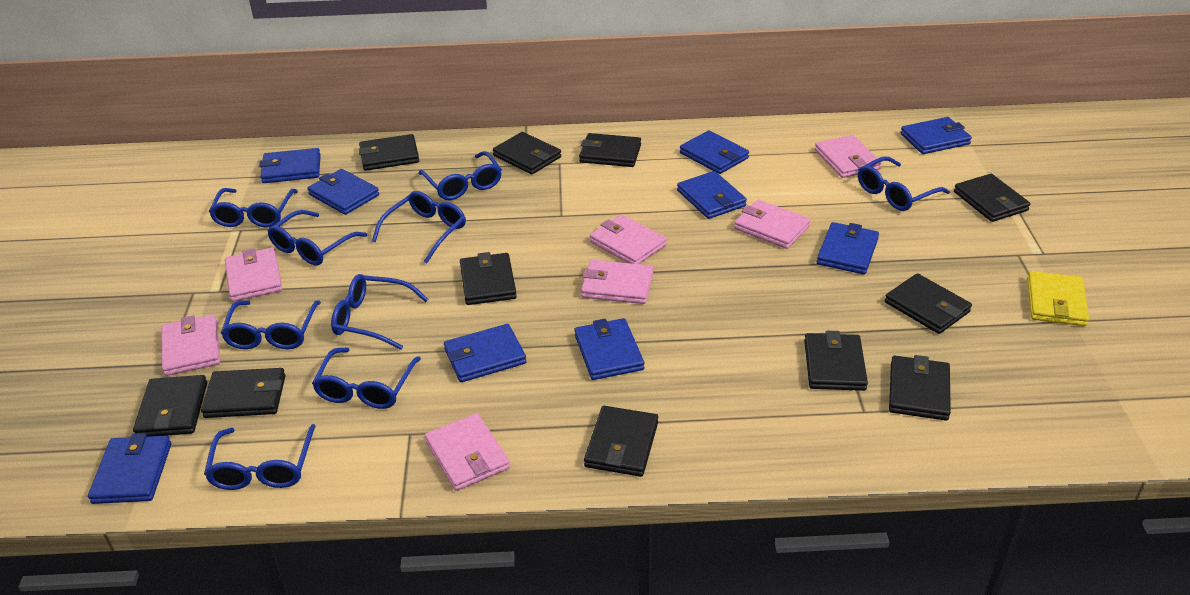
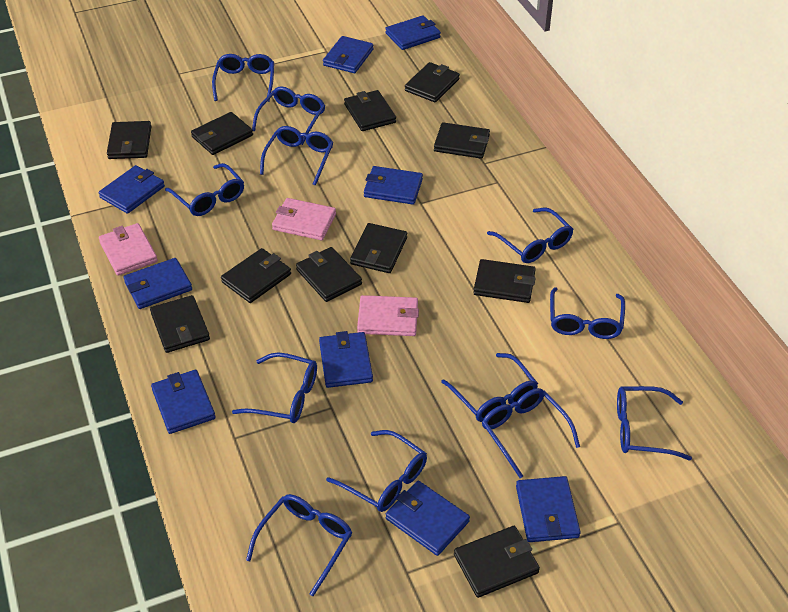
blue glasses: [204,424,316,490] [209,188,298,228] [221,300,321,349] [268,210,367,265] [312,347,421,409] [331,274,429,350] [372,191,466,263] [418,151,502,200] [858,156,950,211] = 9 -> [165,163,244,216] [212,54,274,102] [232,352,317,423] [246,494,352,596] [252,86,325,145] [260,126,333,186] [326,430,427,512] [441,353,538,422] [482,388,580,478] [487,208,573,263] [550,287,625,339] [617,386,692,461] = 12
pink wallet: [161,314,220,376] [225,248,282,302] [425,413,510,491] [581,260,653,304] [590,214,667,264] [734,200,811,249] [815,135,881,178] = 7 -> [99,223,158,276] [272,198,336,240] [357,295,419,336] = 3
yellow wallet: [1027,271,1089,326] = 1 -> none = 0

